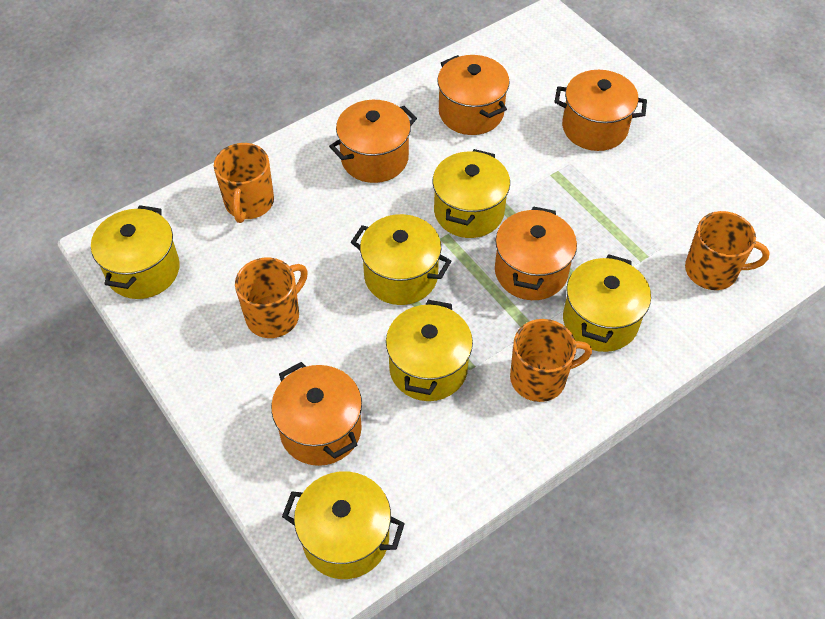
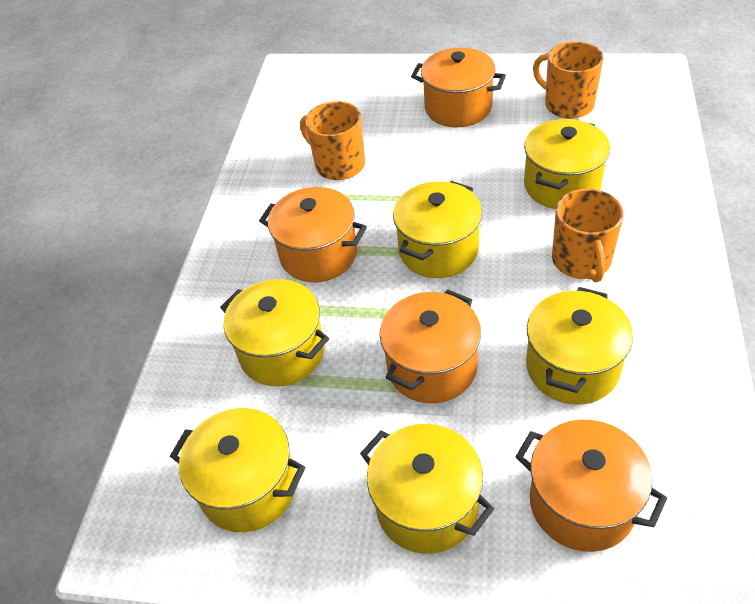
orange mug: [214,143,274,223] [235,258,308,338] [510,319,592,402] [685,211,770,290] = 4 -> [300,101,365,180] [533,41,604,119] [552,189,624,282] = 3
orange pot: [271,362,362,466] [329,100,417,183] [437,55,510,135] [495,206,577,300] [554,70,647,151] = 5 -> [259,187,367,282] [380,289,481,403] [411,48,506,127] [516,420,667,552] = 4

